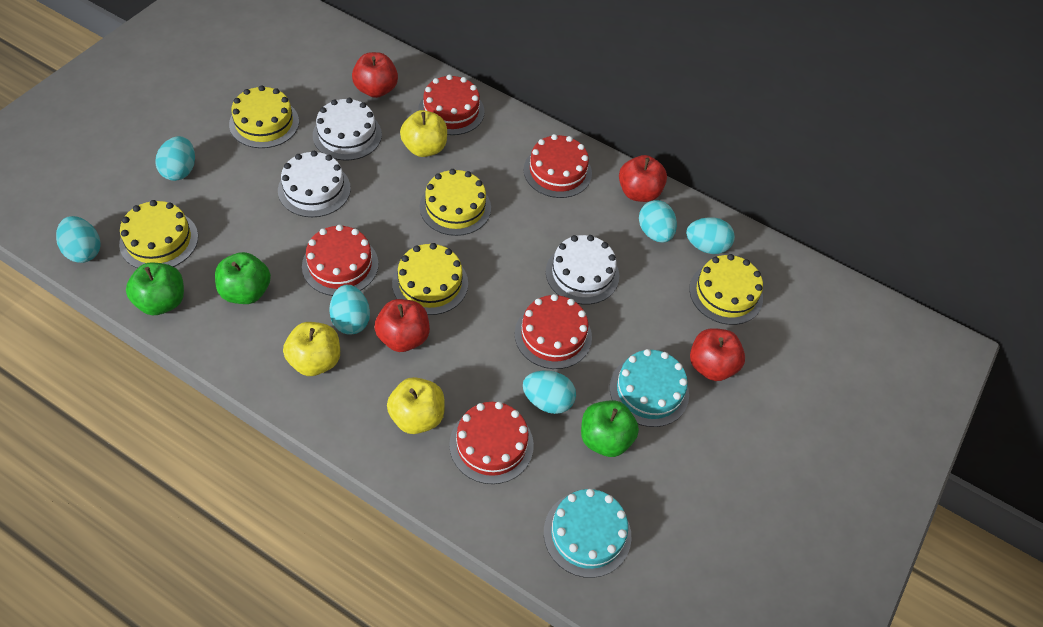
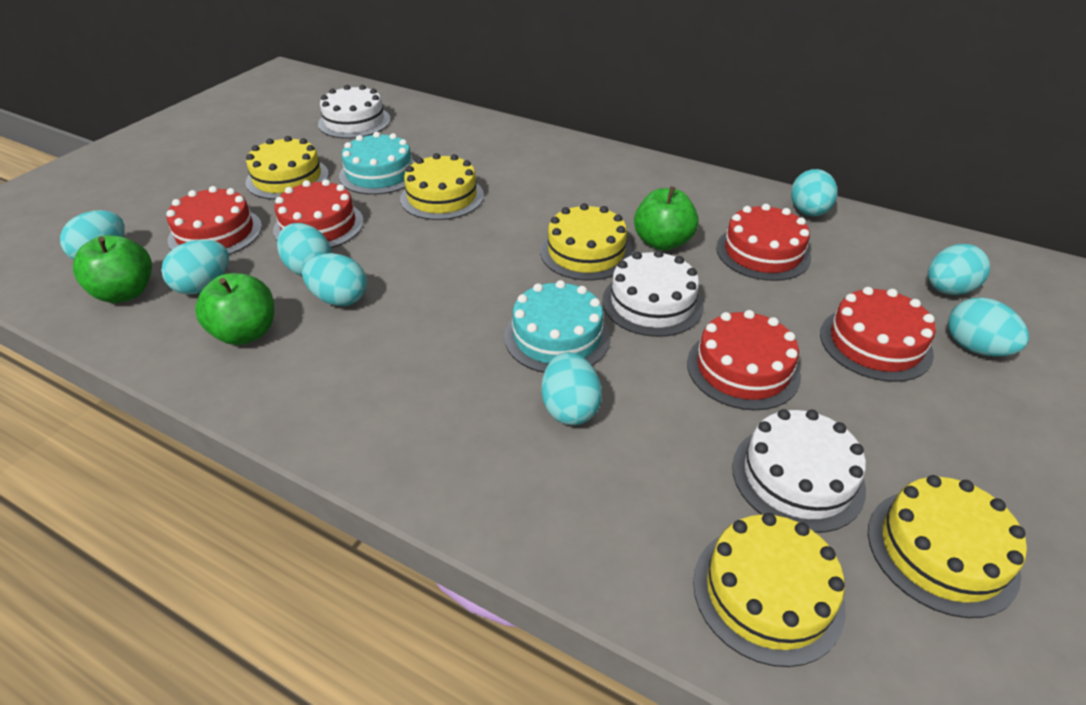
red apple: [352,52,398,98] [374,299,430,352] [619,155,667,202] [690,328,745,381] = 4 -> none = 0
turquoise egg: [56,216,100,263] [155,136,195,181] [329,285,370,335] [523,371,576,414] [639,200,677,243] [686,217,735,254] = 6 -> [60,210,125,260] [161,240,229,295] [277,223,331,275] [302,253,367,306] [541,352,602,425] [791,169,838,216] [928,244,990,295] [948,298,1029,356] = 8
yellow apple: [283,322,340,376] [387,377,445,434] [400,110,447,157] = 3 -> none = 0

